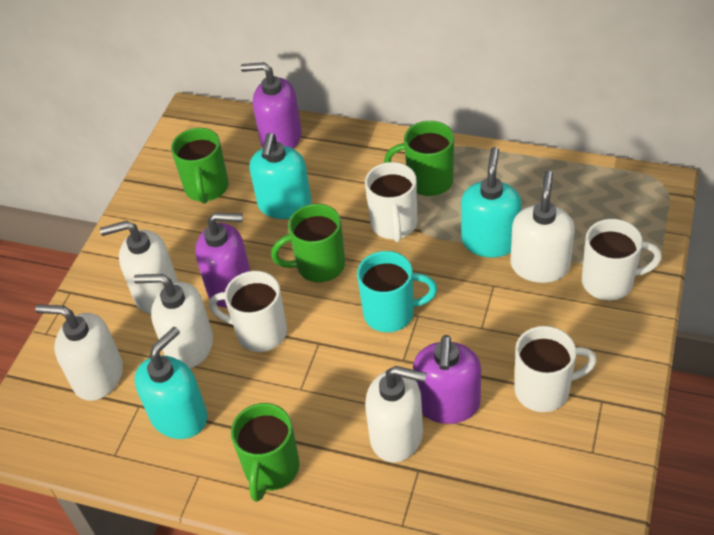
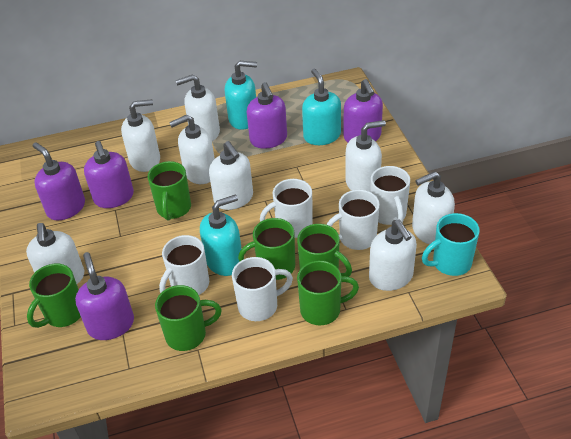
green mug: [171,128,229,204] [231,403,300,502] [271,204,345,282] [384,121,454,196] = 4 -> [27,263,81,328] [148,161,191,221] [155,285,222,351] [238,218,295,280] [297,224,352,277] [297,260,359,325] = 6
purple soap dispenser: [195,212,250,308] [241,62,302,149] [413,335,481,424] = 3 -> [33,142,85,220] [75,252,134,340] [84,141,134,208] [247,82,287,149] [344,79,383,142] = 5
white mug: [209,271,287,352] [365,162,417,242] [514,326,597,412] [582,219,662,301] = 4 -> [159,235,209,295] [232,257,293,321] [260,179,312,238] [326,190,380,250] [371,166,410,225] = 5
white soap dispenser: [35,304,123,401] [100,221,178,314] [134,274,213,368] [365,366,427,462] [511,171,575,283] = 5 -> [26,223,84,284] [121,99,160,172] [169,115,215,184] [176,74,220,141] [209,141,253,210] [345,120,386,192] [369,219,417,291] [412,171,455,245] = 8

